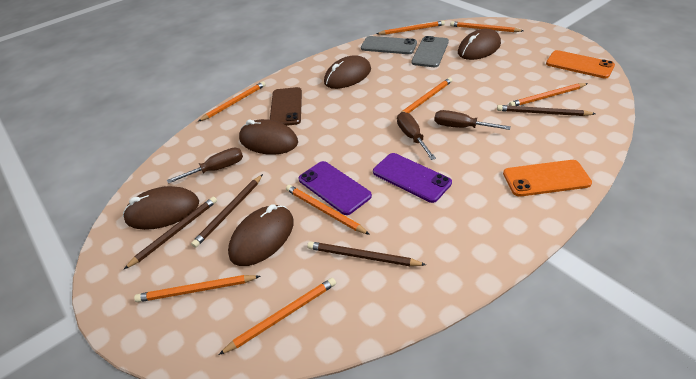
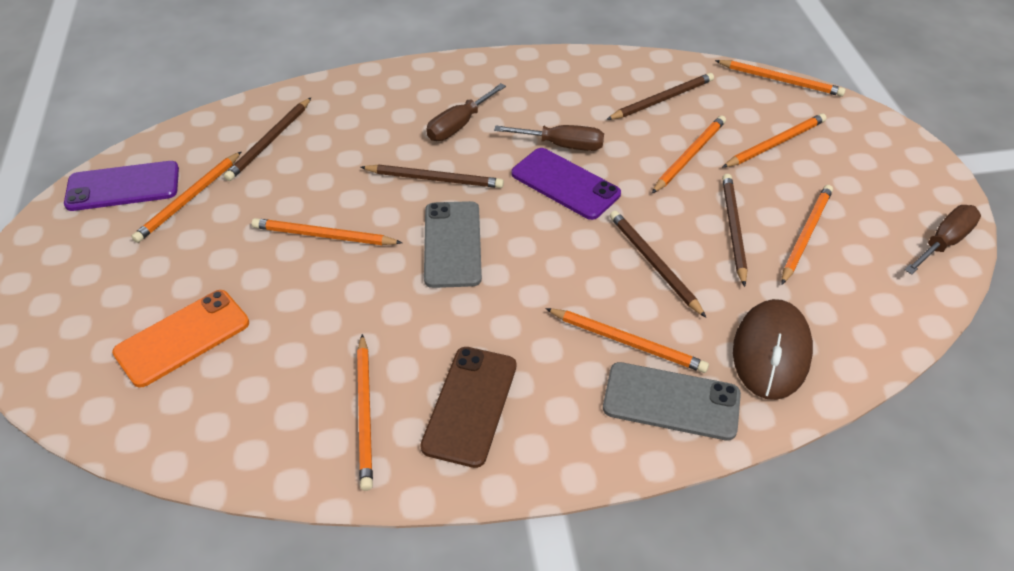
brown mouse: [123,186,199,230] [228,204,294,266] [239,119,298,155] [324,56,371,89] [458,29,501,60] = 5 -> [733,299,813,400] = 1
brown pencil: [124,197,217,269] [191,174,263,248] [307,241,426,266] [497,105,595,116] = 4 -> [224,98,311,181] [361,165,504,188] [606,73,714,120] [610,210,706,317] [722,174,748,287] = 5
orange phone: [503,160,592,196] [546,50,615,78] = 2 -> [112,290,249,388] = 1

